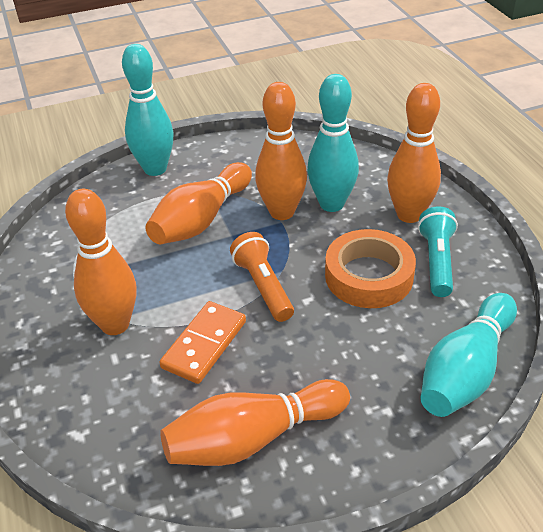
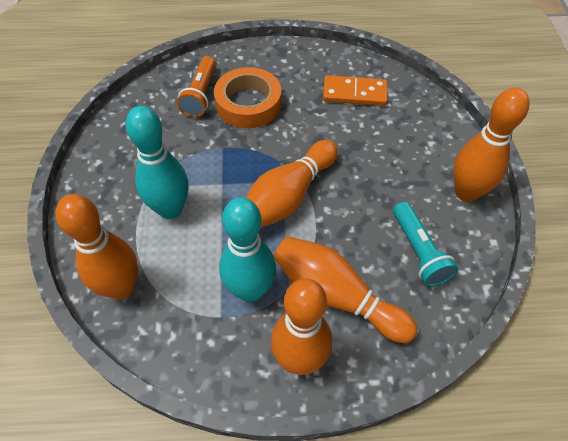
turquoise bowling pin: [122,44,173,176] [307,74,359,212] [421,293,517,417] = 3 -> [126,106,188,219] [219,197,276,302] = 2

